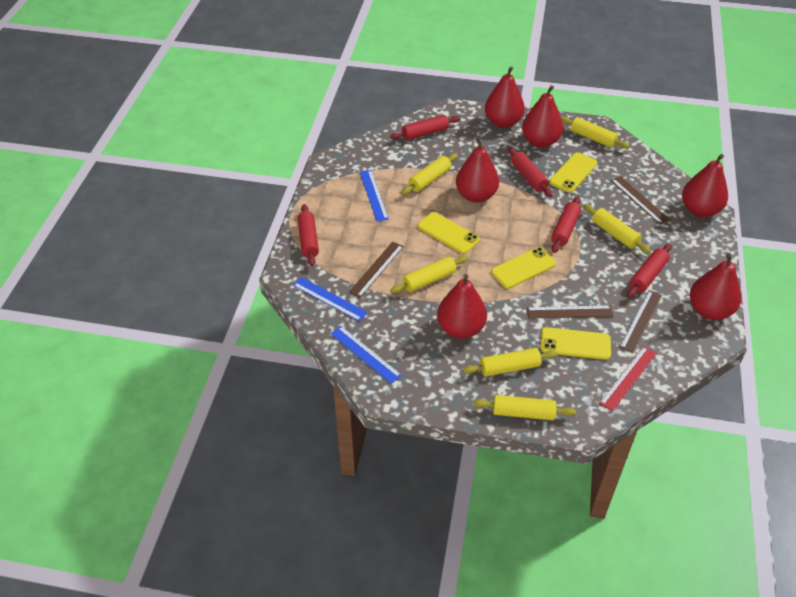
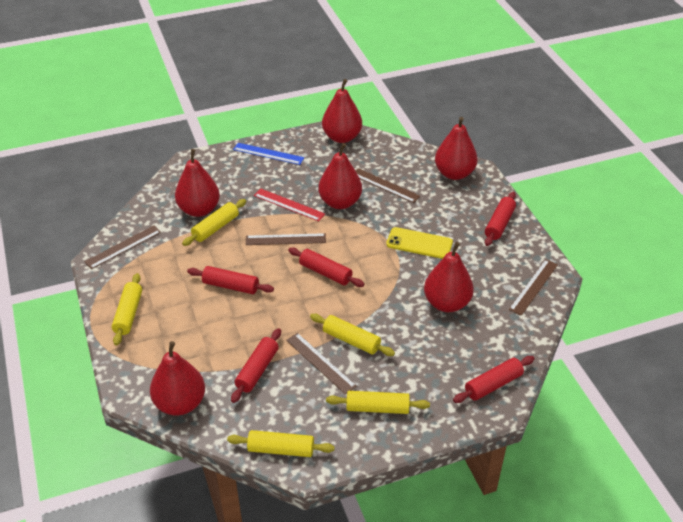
blue ruler: [293,277,368,321] [330,326,402,384] [360,170,389,221] = 3 -> [233,143,304,165] = 1
brown ruler: [349,242,404,298] [527,305,614,319] [611,176,670,225] [619,290,662,353] = 4 -> [84,225,161,269] [246,233,326,245] [286,333,357,394] [355,168,420,203] [509,259,558,316] = 5
yellow phone: [417,212,480,254] [491,247,556,289] [540,327,611,360] [549,152,598,193] = 4 -> [386,227,453,259] = 1
yellow rolling pin: [390,256,468,293] [402,153,458,195] [463,348,558,377] [473,395,576,420] [561,117,630,149] [584,204,651,253] = 6 -> [112,273,142,346] [182,199,246,246] [227,430,335,457] [310,314,395,356] [326,391,430,414] = 5

